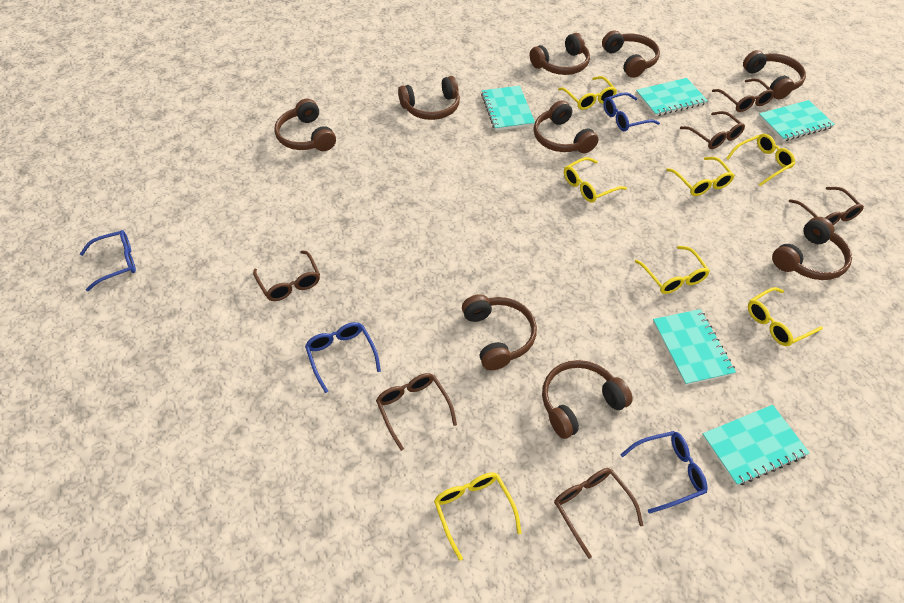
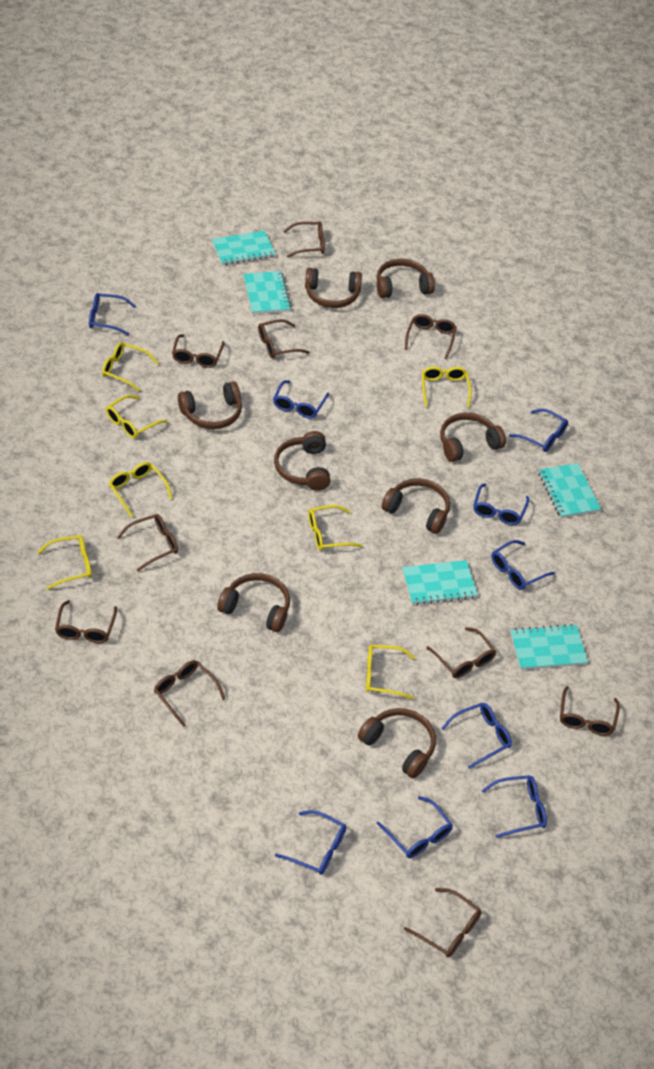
blue glasses: [80,230,136,291] [305,322,381,393] [603,92,660,131] [620,431,708,514] = 4 -> [89,293,136,335] [273,380,329,418] [275,810,346,875] [377,796,453,858] [441,703,512,769] [474,483,530,525] [481,775,547,838] [492,540,555,590] [509,409,568,452] = 9
brown glasses: [253,250,320,301] [376,373,457,451] [554,468,643,559] [680,111,745,149] [712,79,775,112] [789,187,864,225] = 6 -> [55,600,117,643] [117,514,178,571] [154,660,225,727] [172,334,225,368] [258,319,310,358] [283,221,325,258] [404,888,481,957] [405,314,457,359] [426,627,496,678] [560,686,620,736] = 10
brown headphones: [274,99,336,151] [398,76,460,120] [462,294,537,370] [530,33,590,75] [533,100,598,153] [542,360,633,439] [602,30,660,78] [743,50,806,99] [772,217,852,280] = 9 -> [178,381,242,429] [217,573,290,632] [274,431,330,491] [305,268,362,308] [358,708,436,778] [377,259,435,298] [382,478,450,534] [440,413,506,462] = 8

